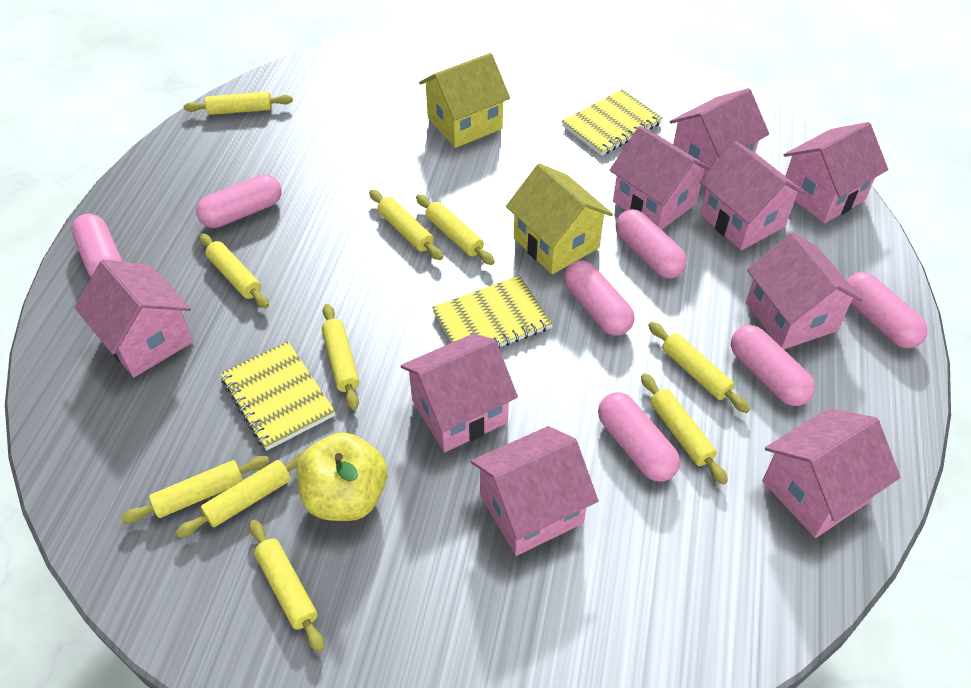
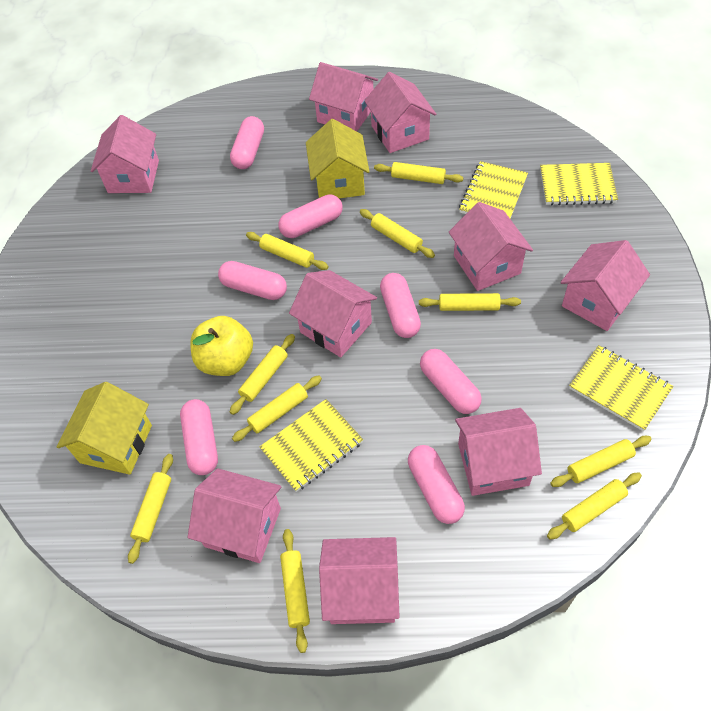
yellow notebook: [220,341,335,451] [432,276,552,349] [562,89,663,156] = 3 -> [260,399,363,492] [459,161,528,219] [540,163,618,205] [569,345,673,431] = 4

